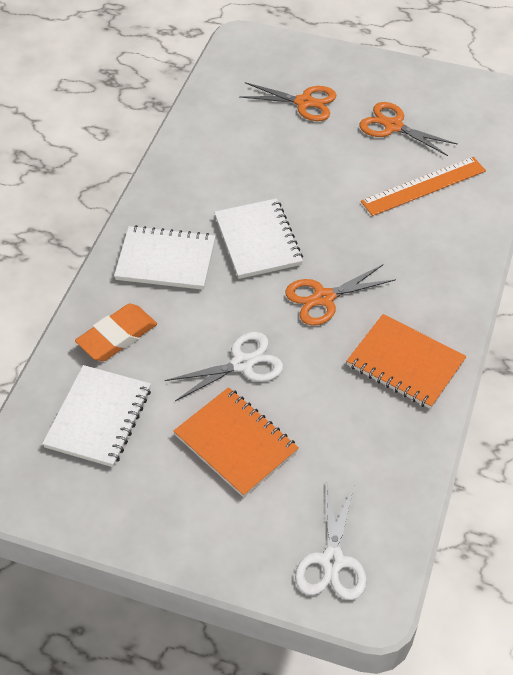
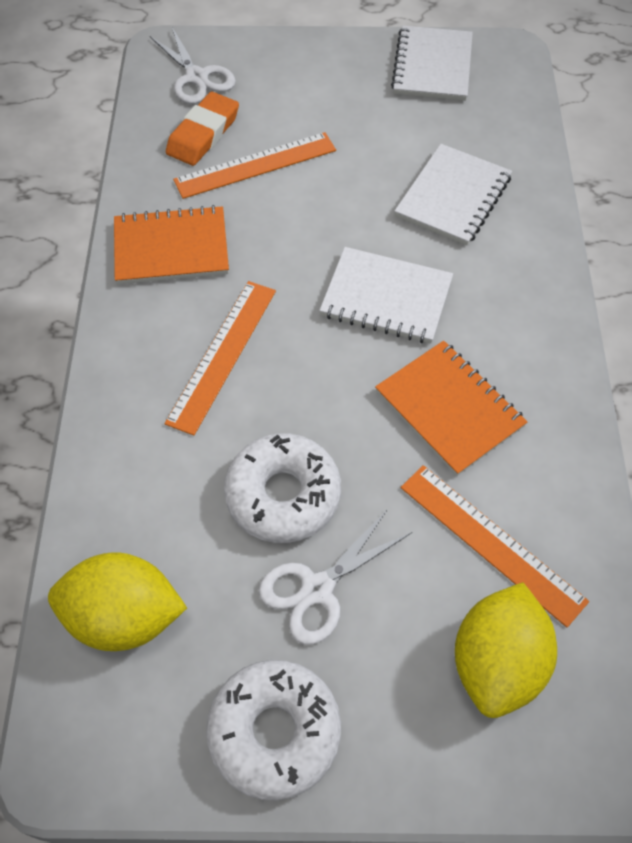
orange ruler: [361,157,486,216] = 1 -> [165,281,276,436] [173,132,336,199] [401,465,589,627] = 3
orange scissors: [239,82,337,121] [285,264,396,326] [359,102,458,156] = 3 -> none = 0
white donut: none = 0 -> [206,660,341,801] [224,433,341,543] = 2
yellow lemon: none = 0 -> [48,552,187,651] [455,582,557,718] = 2

